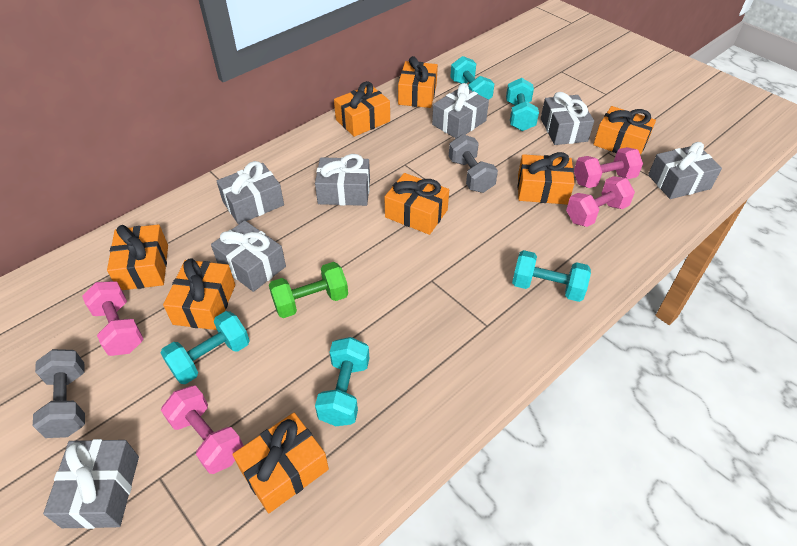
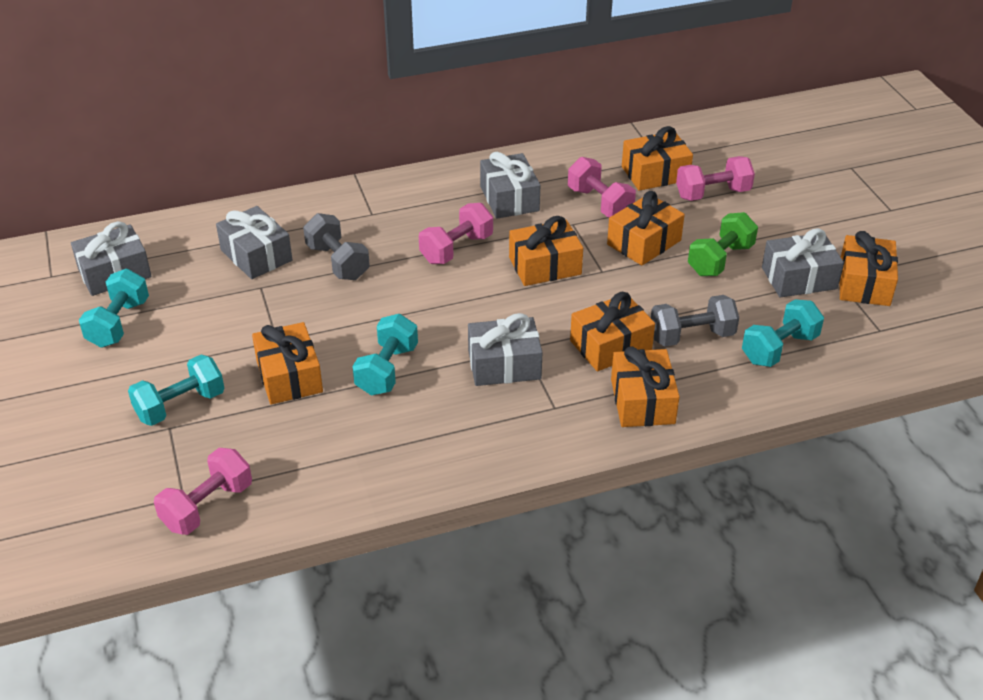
grey gift: [43,439,139,529] [211,221,286,292] [217,161,284,224] [315,154,370,206] [432,83,489,138] [541,92,594,145] [648,142,722,199] = 7 -> [71,221,151,296] [216,206,292,279] [468,313,543,386] [480,152,540,219] [762,228,844,298] = 5
orange gift: [107,224,168,290] [163,258,235,330] [232,413,329,513] [334,81,390,137] [384,173,449,235] [398,56,438,108] [518,152,574,205] [593,106,656,155] = 8 -> [252,322,323,405] [509,216,583,286] [570,292,655,371] [607,191,685,266] [611,346,680,427] [622,126,693,191] [839,231,898,306] = 7
turquoise dumbbell: [161,311,250,384] [315,337,369,426] [450,56,494,100] [506,78,539,131] [512,250,591,302] = 5 -> [79,269,149,348] [128,355,225,426] [352,314,418,395] [742,299,824,367] = 4

